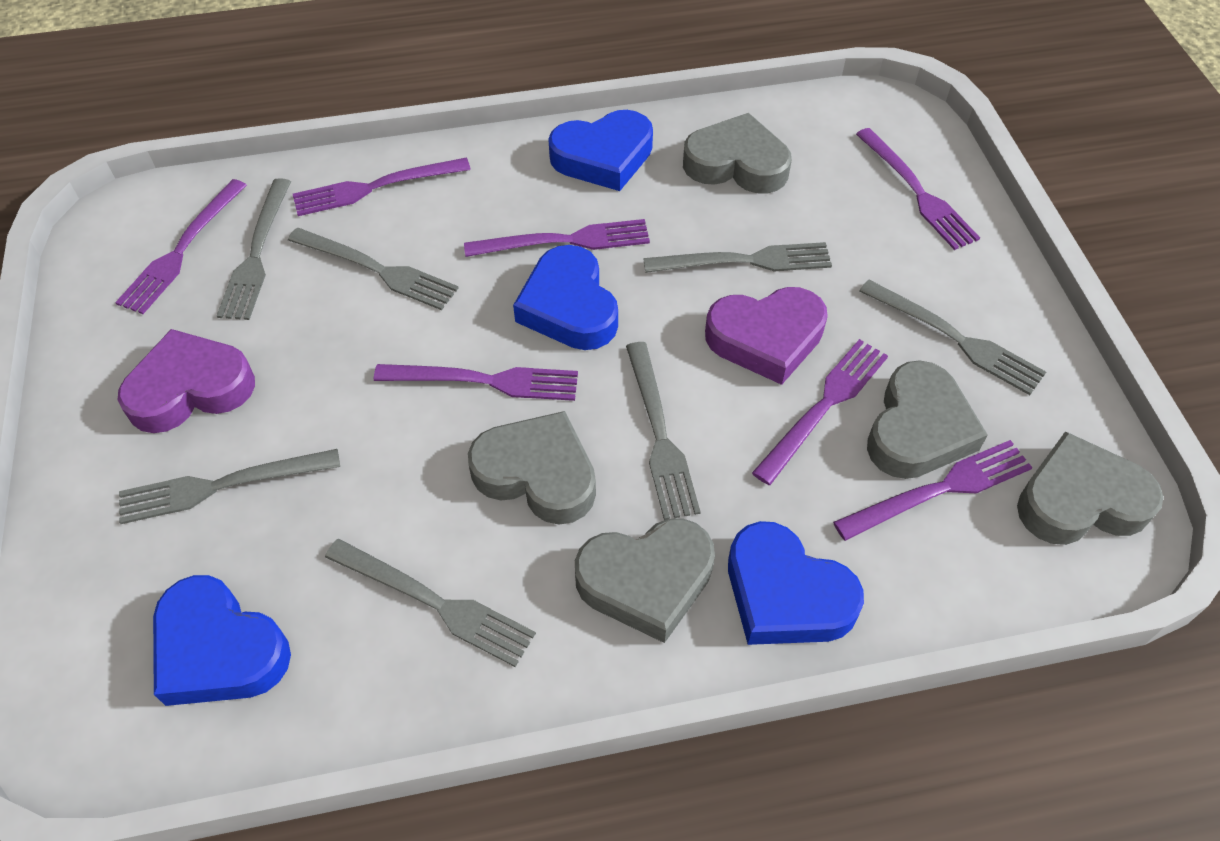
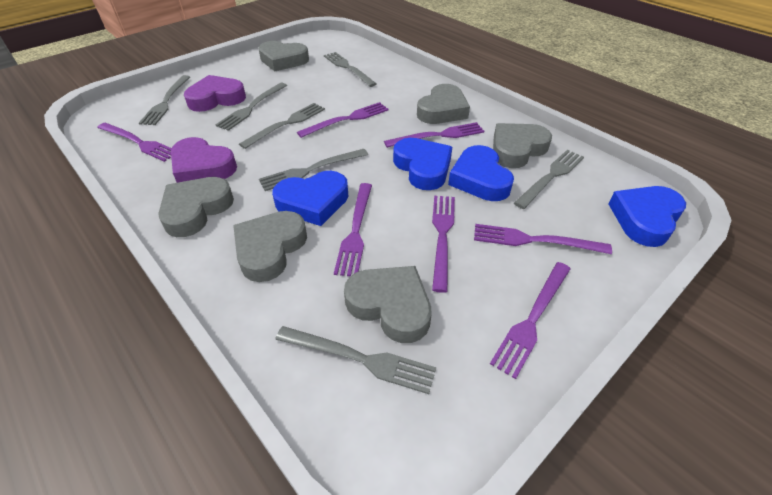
grey heart: [468,411,596,525] [575,518,715,643] [683,113,792,194] [867,360,988,479] [1017,431,1164,545] = 5 -> [158,177,234,237] [233,211,307,282] [258,41,309,71] [344,266,432,343] [417,84,470,124] [493,123,552,168] = 6

